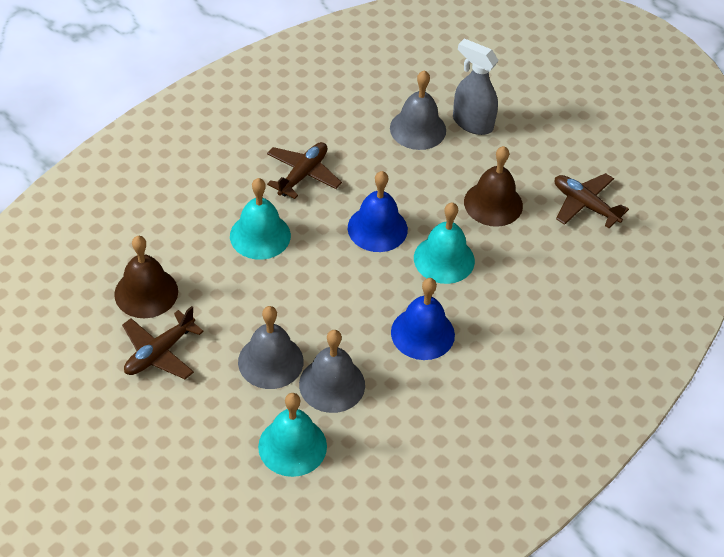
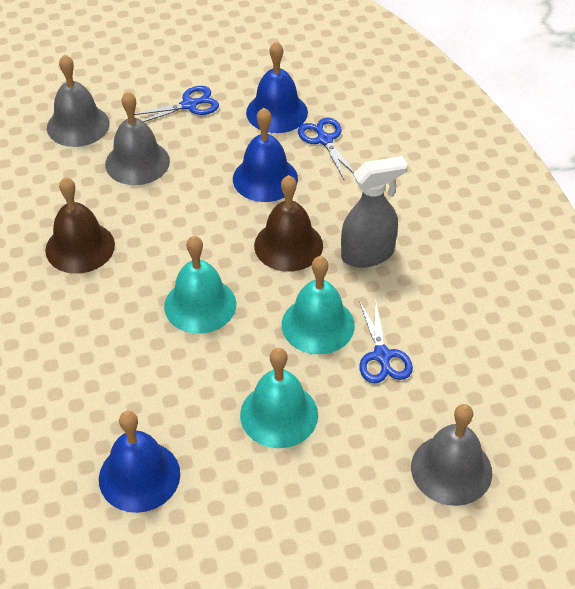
blue bell: [348,171,408,252] [391,278,455,360] = 2 -> [99,411,180,513] [233,108,298,202] [246,41,308,133] = 3
blue scissors: none = 0 -> [134,86,219,122] [298,118,354,179] [359,298,413,383] = 3
brown plane: [122,306,204,379] [267,142,342,199] [555,173,629,228] = 3 -> none = 0

